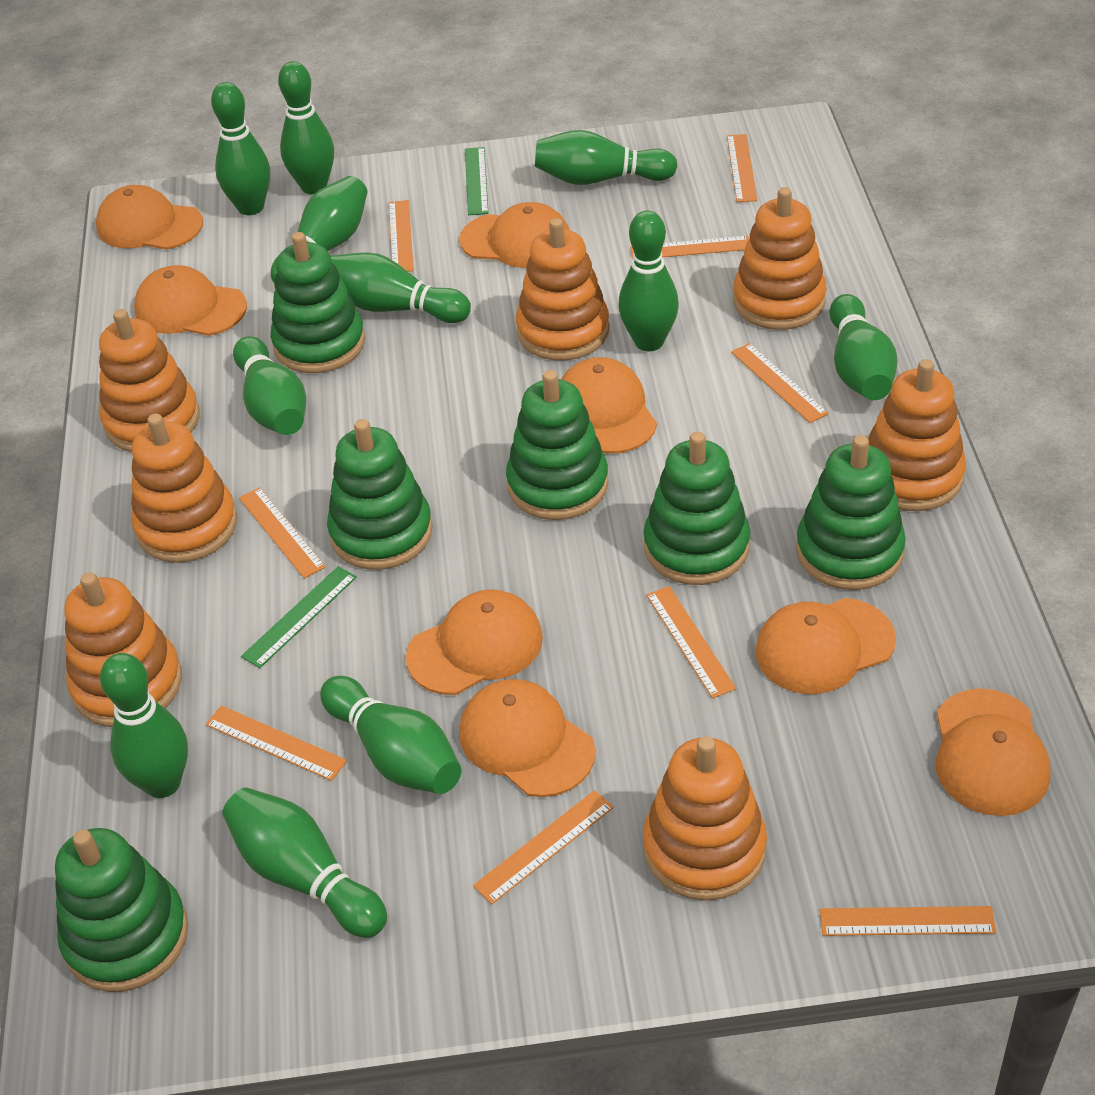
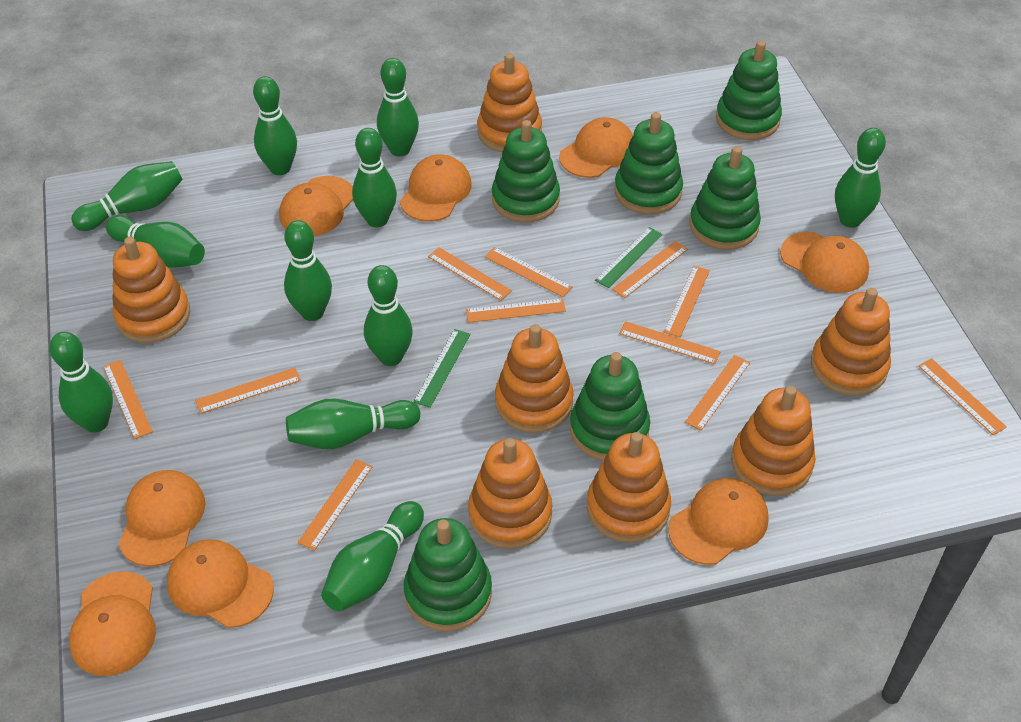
orange ruler: [206,705,347,781] [239,487,326,578] [389,200,414,272] [473,790,614,904] [630,236,749,259] [646,586,736,698] [727,134,757,202] [731,343,829,423] [820,906,996,936] = 9 -> [103,360,153,439] [195,368,301,414] [298,459,373,550] [428,247,512,301] [466,298,566,323] [485,247,573,297] [612,241,688,298] [619,321,721,364] [664,266,710,337] [685,355,750,430] [918,358,1007,435] = 11

